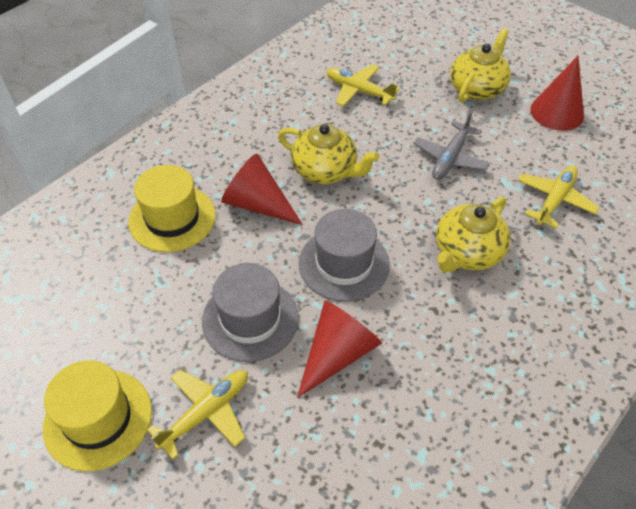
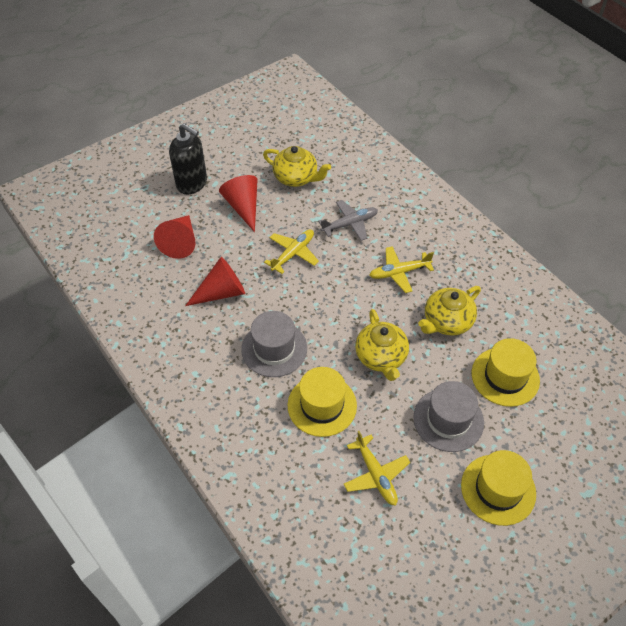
black soap dispenser: none = 0 -> [169,123,207,194] = 1
yellow hat: [43,360,152,471] [128,165,216,252] = 2 -> [288,367,357,437] [461,450,536,526] [472,338,540,407] = 3

